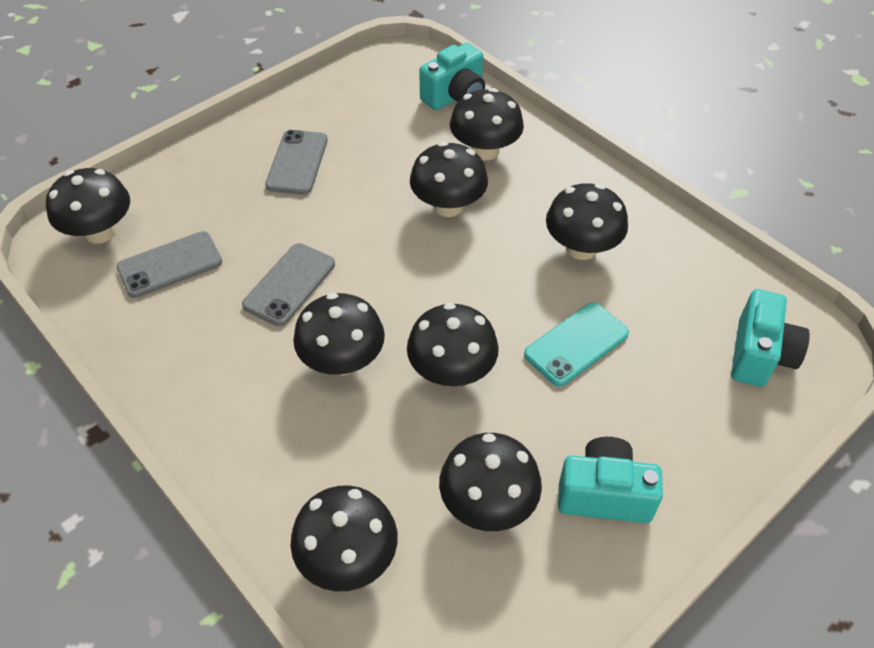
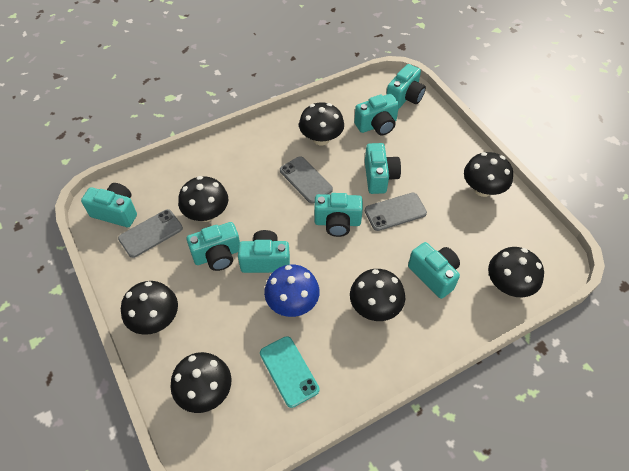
black mushroom: [46,168,130,244] [290,485,398,591] [293,293,385,375] [407,303,499,386] [410,142,488,217] [439,433,542,531] [450,88,524,161] [546,183,628,260] = 8 -> [121,281,178,335] [171,352,232,413] [178,176,228,222] [299,102,344,145] [350,269,405,321] [464,152,513,197] [488,247,544,297] = 7
blue mushroom: none = 0 -> [264,265,320,317] = 1
turquoise camera: [419,43,485,110] [558,437,663,523] [731,289,810,387] = 3 -> [81,183,137,227] [187,222,240,271] [238,230,290,273] [314,193,363,237] [354,94,399,135] [365,143,401,194] [386,64,426,108] [408,242,460,299] = 8

